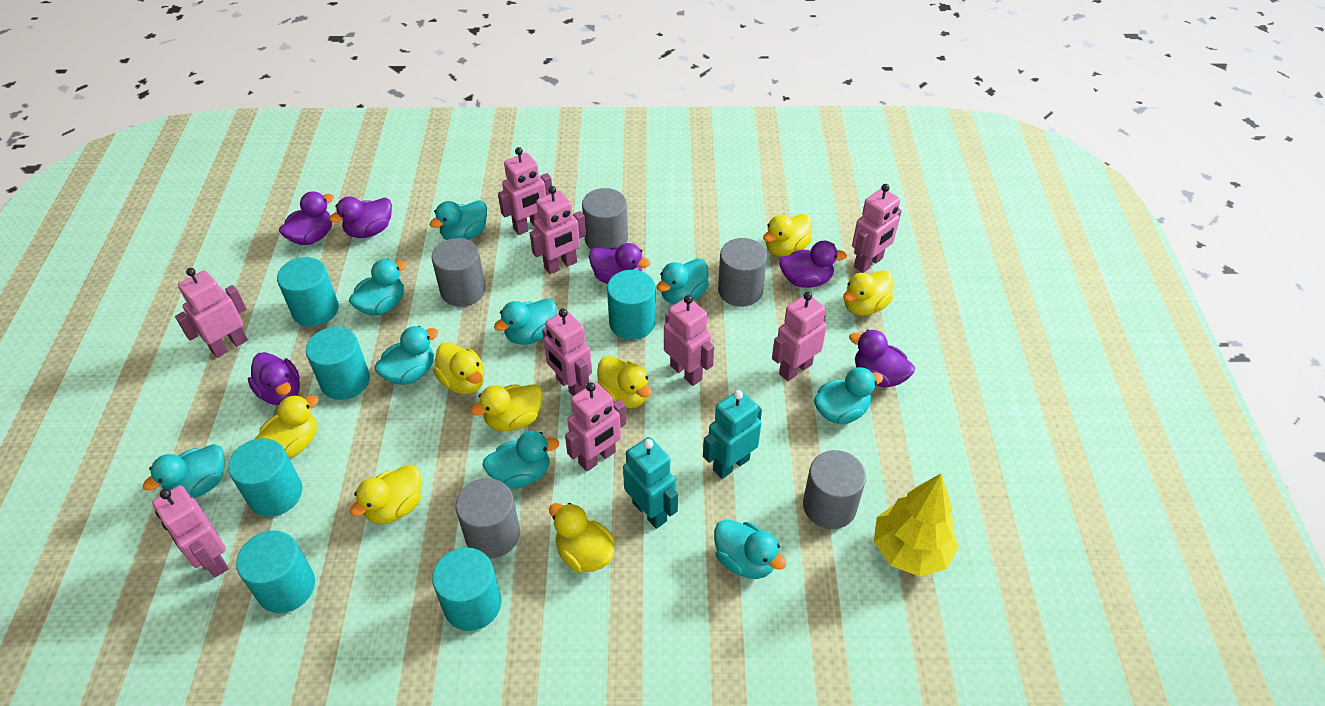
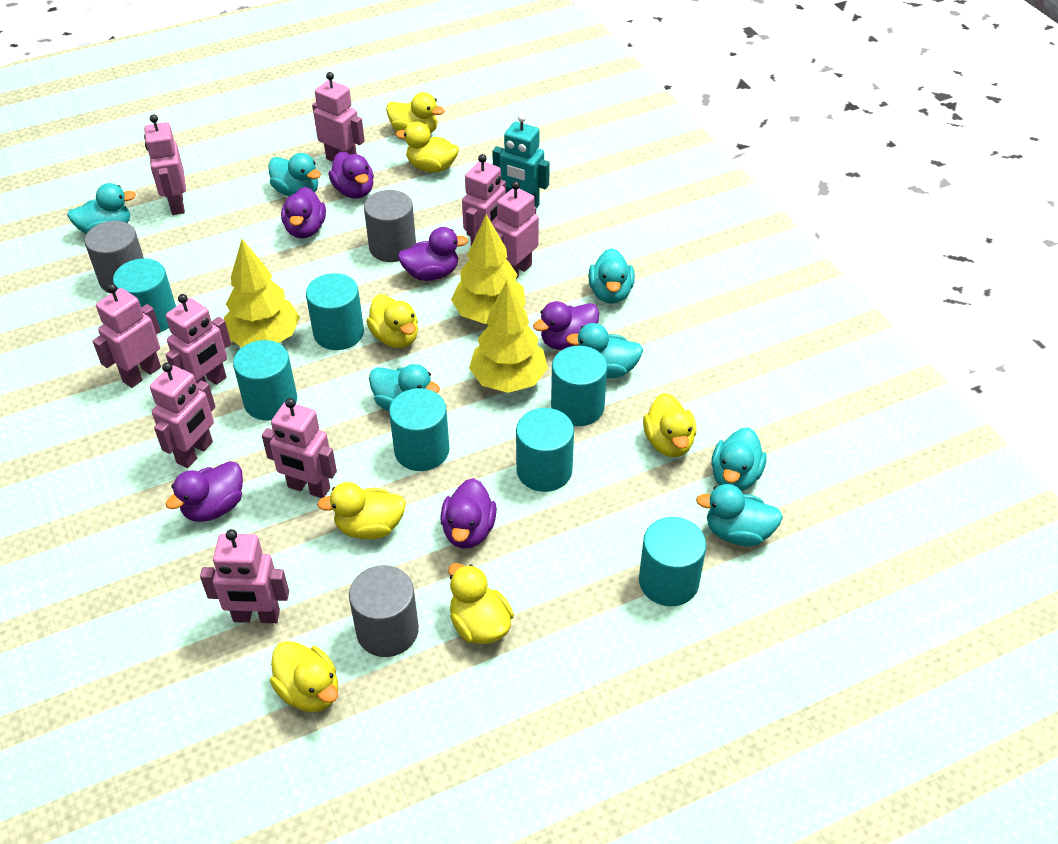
grey cylinder: [432,238,486,307] [456,478,520,558] [582,188,628,249] [718,238,767,307] [803,450,866,529] = 5 -> [85,221,144,294] [349,565,419,657] [364,190,416,262] = 3
turquoise cylinder: [228,438,302,517] [236,530,315,613] [277,257,339,327] [306,327,370,400] [432,547,501,631] [607,270,656,340] = 6 -> [113,259,176,333] [233,340,297,421] [306,273,364,350] [389,388,449,471] [516,408,574,492] [551,346,607,426] [639,517,706,606] = 7
turquoise duck: [143,444,224,498] [349,259,407,316] [374,326,438,385] [429,200,487,240] [482,431,559,488] [494,298,557,345] [657,258,709,304] [714,519,787,579] [814,367,883,424] = 9 -> [67,183,136,234] [268,153,321,197] [369,364,440,411] [566,323,643,378] [588,248,635,304] [696,484,783,546] [711,428,767,491] = 7
turquoise robot: [623,437,678,529] [703,390,762,479] = 2 -> [492,114,550,209] = 1
yellow duck: [255,395,319,458] [349,464,421,524] [433,342,484,394] [470,384,543,431] [549,503,615,573] [597,356,652,408] [763,214,812,257] [843,270,893,316] = 8 -> [270,641,338,712] [317,482,406,540] [366,294,418,348] [386,92,445,134] [396,122,459,172] [448,563,514,644] [643,393,696,457] = 7
yellow tree: [874,474,959,577] = 1 -> [224,239,300,347] [451,214,526,324] [469,281,548,393] = 3

